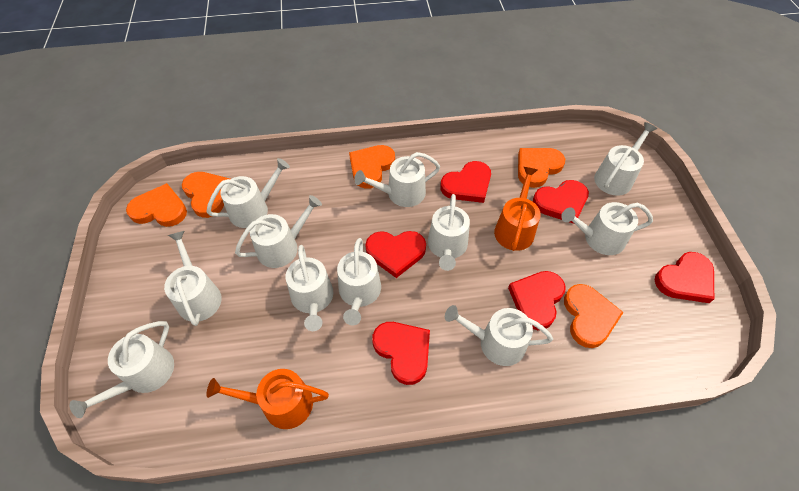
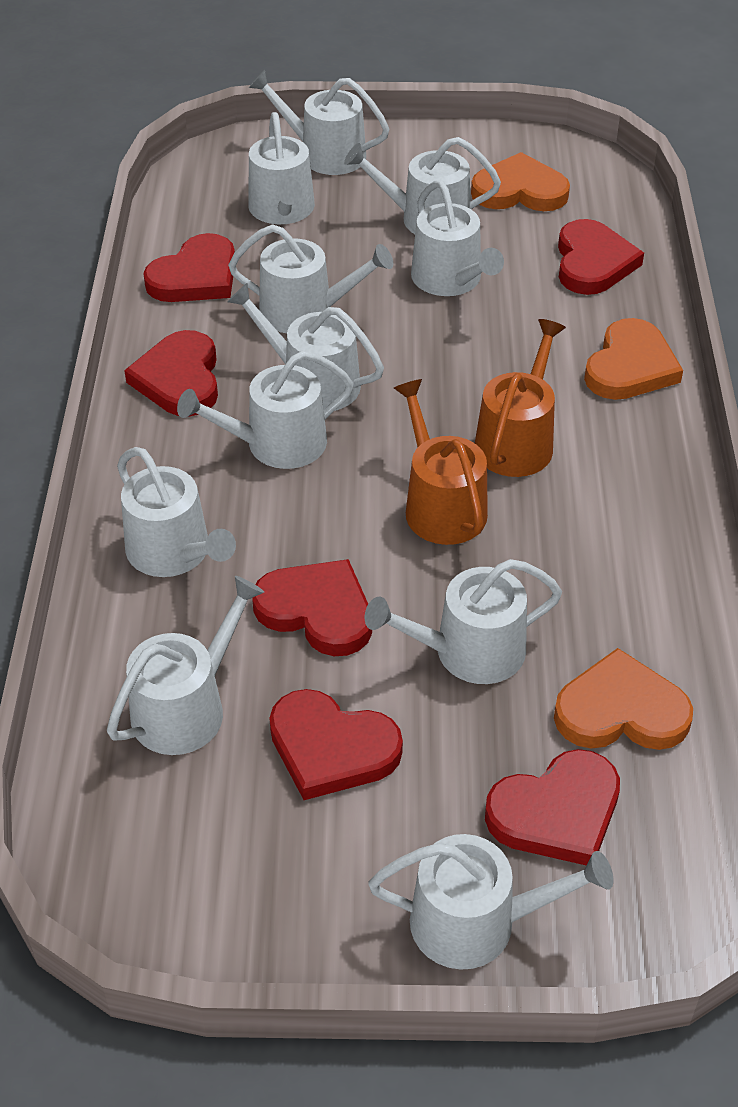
orange heart: [126,183,187,227] [182,172,230,218] [349,145,395,189] [518,148,565,188] [564,284,624,348] = 5 -> [471,152,570,211] [554,648,693,750] [584,318,683,400] = 3

